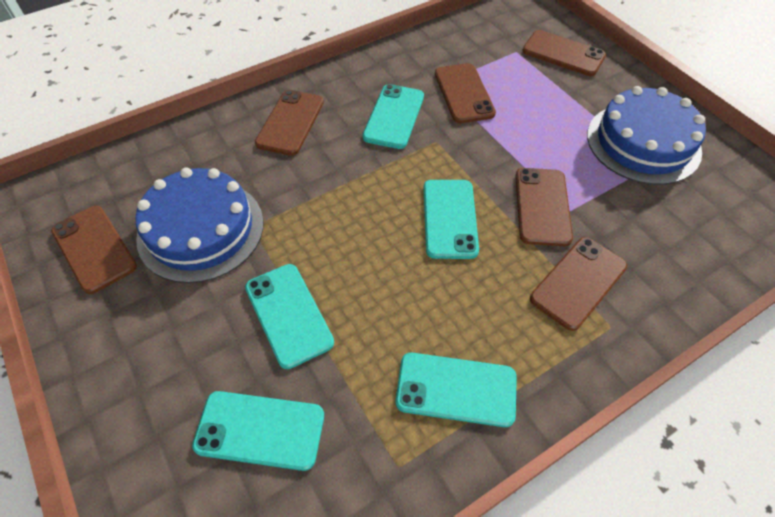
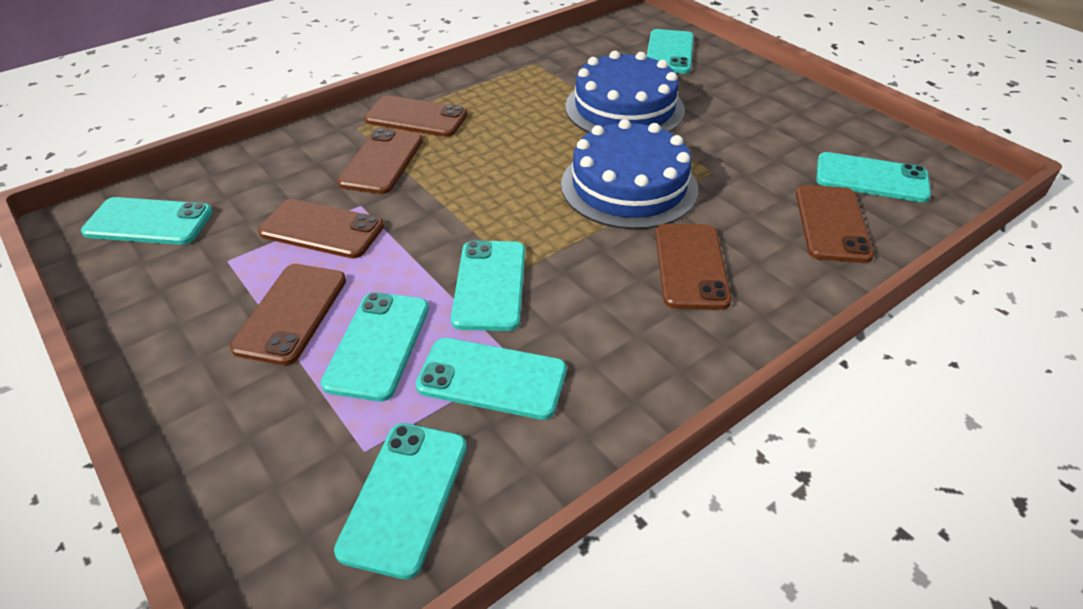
turquoise phone: [192,391,324,471] [245,264,334,369] [363,84,424,149] [396,353,517,427] [423,180,479,259] = 5 -> [81,197,213,245] [321,292,429,401] [334,423,467,580] [416,338,567,420] [451,240,525,331] [646,29,694,74] [816,152,931,202] = 7

